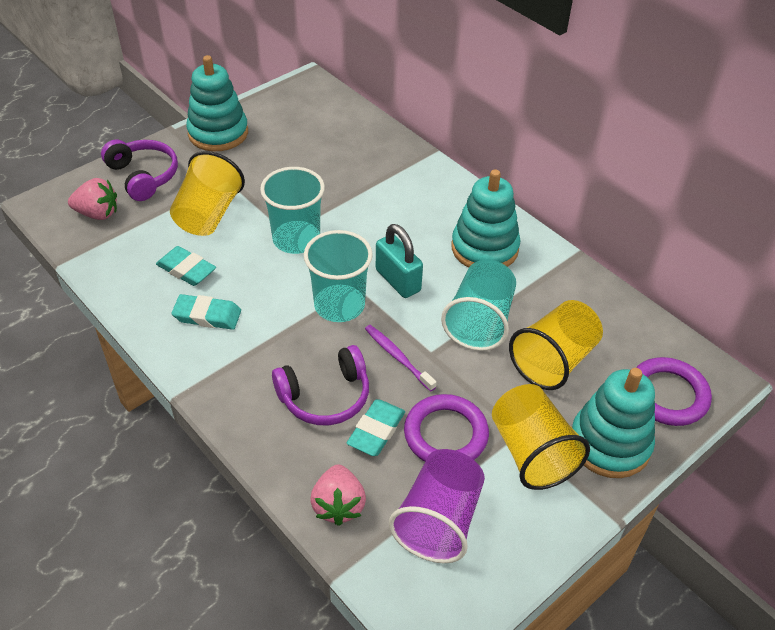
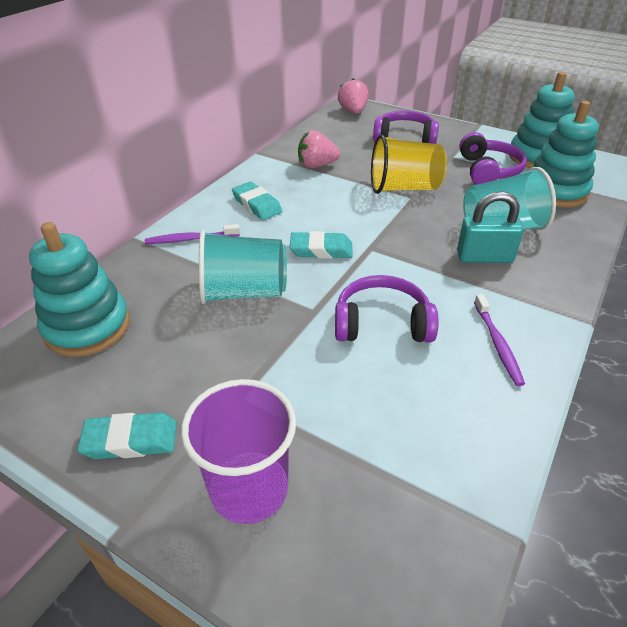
purple headphones: [101,140,178,201] [272,345,369,425] = 2 -> [335,275,439,343] [373,111,439,144] [459,132,527,185] = 3
purple ring: [404,394,489,462] [636,357,712,426] = 2 -> none = 0
purple toothbrush: [365,325,436,391] = 1 -> [145,224,240,244] [474,294,525,386] = 2
turquoise cup: [260,167,325,254] [304,230,373,322] [441,260,516,351] = 3 -> [199,230,287,304] [463,167,556,230] = 2
yellow cup: [170,151,245,236] [492,384,590,490] [509,300,603,390] = 3 -> [371,135,447,194] = 1

